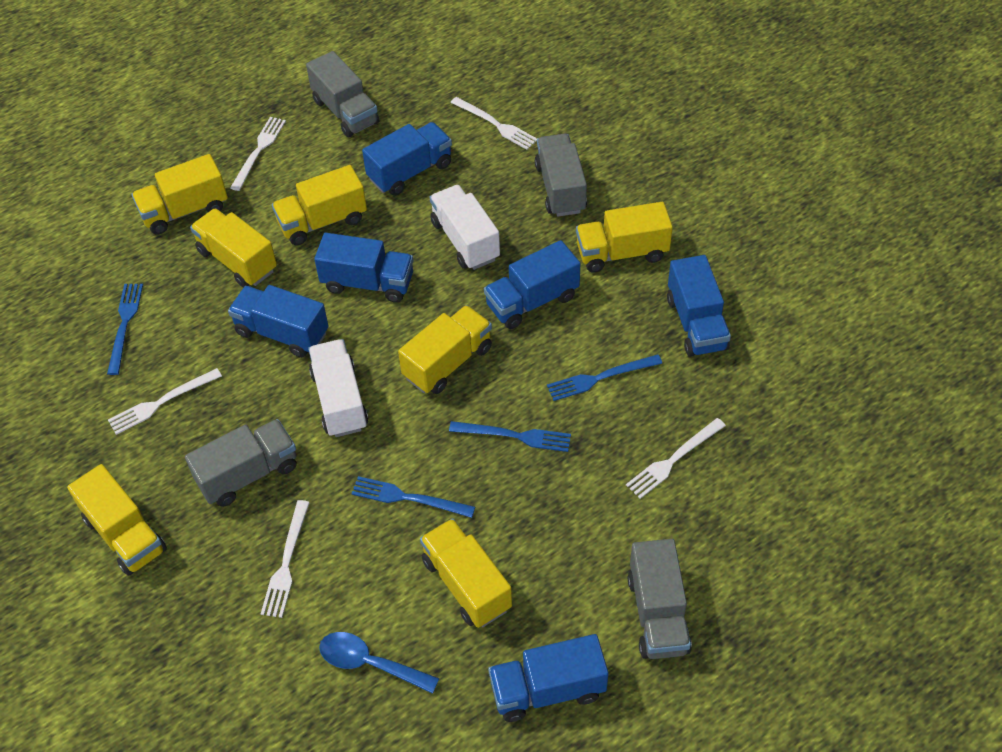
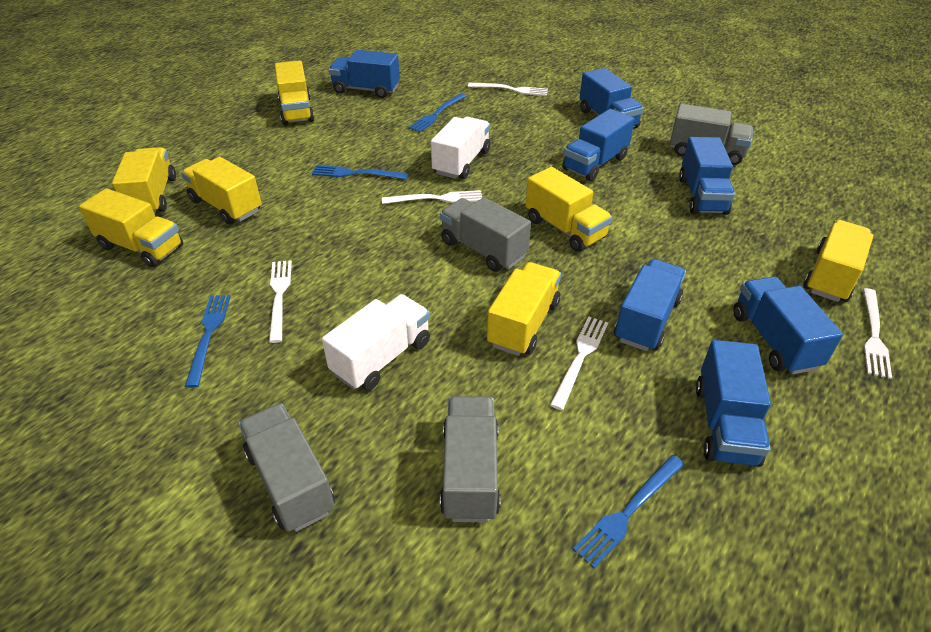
blue spoon: [319,632,439,694] = 1 -> none = 0
blue truck: [228,285,329,358] [314,233,413,303] [362,122,452,196] [484,240,580,329] [488,634,608,722] [667,255,731,357] = 6 -> [329,50,400,98] [562,109,635,181] [579,68,644,128] [614,259,686,351] [679,137,735,215] [696,340,771,467] [733,276,843,375] = 7

